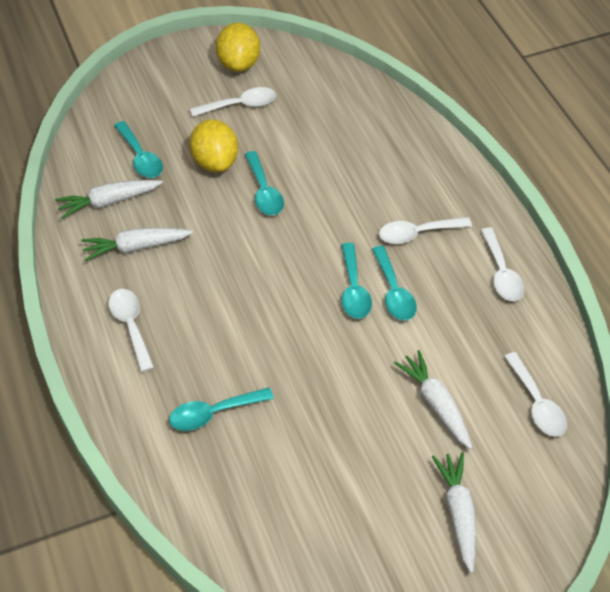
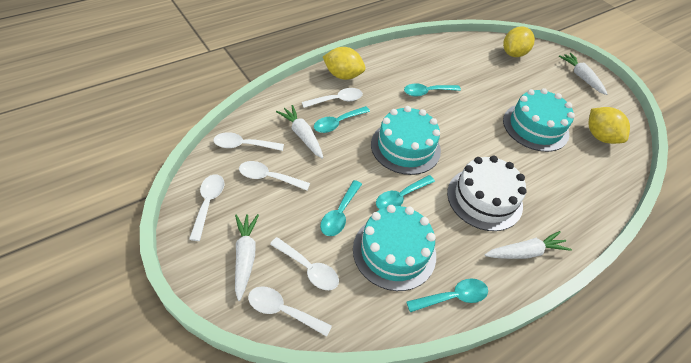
turquoise cake: none = 0 -> [353,205,436,291] [371,106,441,175] [503,88,575,152] = 3
white cake: none = 0 -> [447,156,527,231] = 1
white spoon: [108,289,154,372] [190,87,276,117] [379,217,472,244] [481,227,525,301] [504,352,567,436] = 5 -> [189,174,225,241] [214,132,284,151] [239,161,310,190] [248,286,332,337] [270,237,339,290] [302,88,363,108] = 6
yellow lemon: [190,119,238,172] [216,23,260,72] = 2 -> [323,47,365,80] [503,27,535,57] [589,107,630,144] = 3

